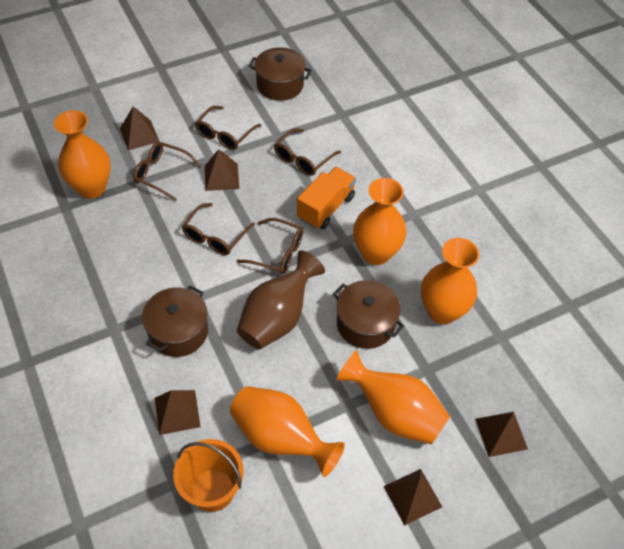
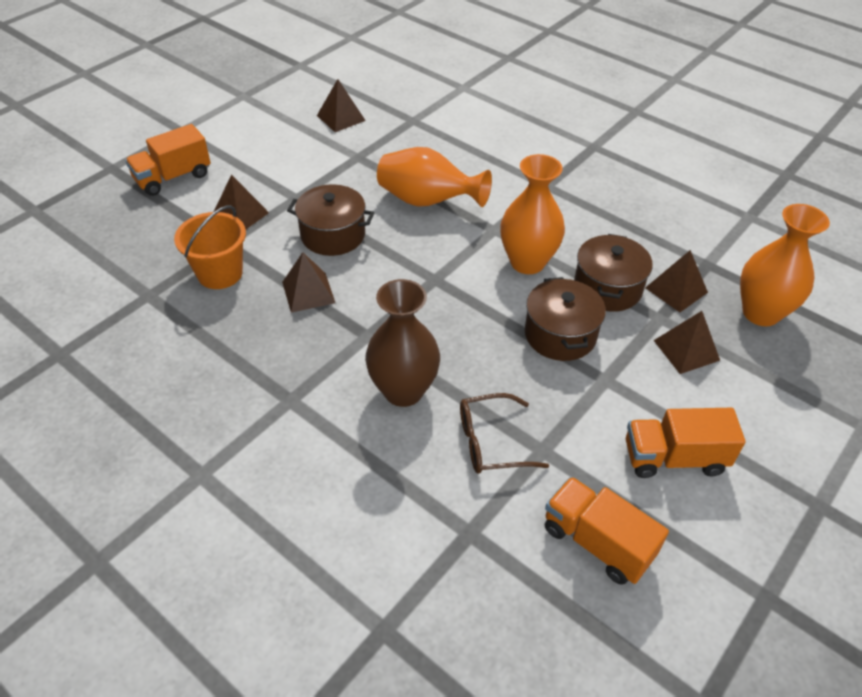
brown glasses: [133,142,201,201] [182,203,255,255] [195,106,261,150] [237,218,304,274] [274,128,341,176] = 5 -> [460,393,549,474] = 1
orange truck: [297,167,356,229] = 1 -> [125,124,211,196] [545,477,669,585] [626,408,745,478] = 3
orange vase: [54,110,111,199] [230,386,345,477] [336,350,450,445] [353,178,406,265] [421,238,479,324] = 5 -> [377,147,492,207] [500,154,565,274] [740,204,830,326] = 3

